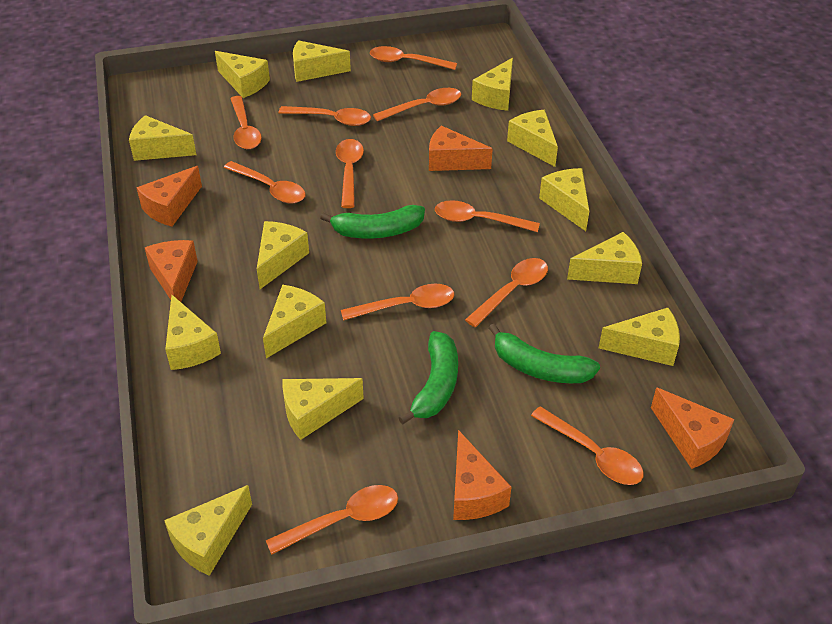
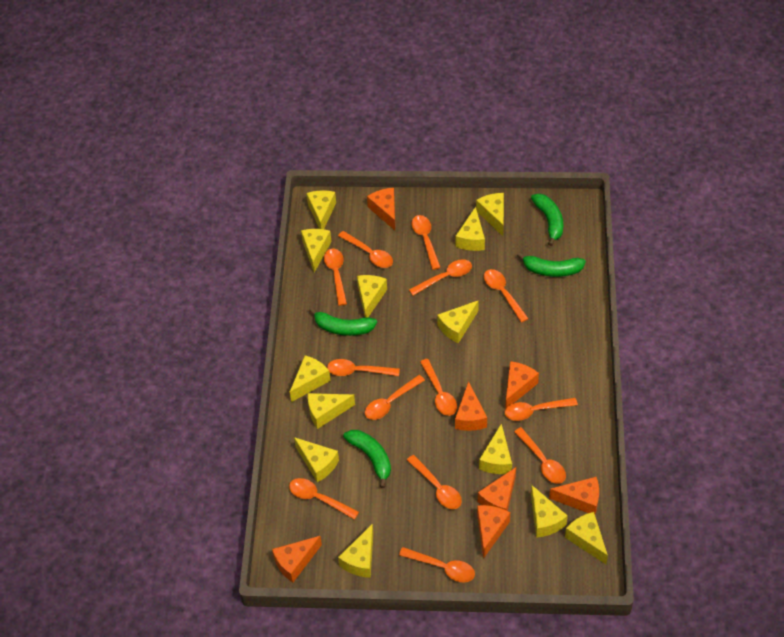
green banana: [320,205,425,238] [399,331,458,425] [489,324,600,383] = 3 -> [309,308,377,336] [343,430,391,488] [517,252,586,277] [531,193,563,246] = 4
orange cheese: [137,166,202,227] [145,240,198,302] [429,126,493,171] [453,430,511,520] [651,387,734,469] = 5 -> [272,536,322,583] [367,188,395,230] [455,381,487,431] [477,505,510,559] [478,467,516,511] [505,361,539,410] [549,477,599,514] = 7
orange spoon: [224,161,306,203] [230,96,262,149] [266,485,398,555] [278,106,371,126] [336,139,364,208] [341,284,454,320] [370,46,457,70] [373,88,461,121] [435,200,540,232] [465,258,548,327] [531,406,643,485] = 11 -> [289,478,359,520] [324,249,347,306] [327,359,400,376] [338,231,393,268] [365,375,425,420] [399,547,475,582] [407,455,462,509] [409,259,472,296] [412,215,441,270] [420,359,457,416] [484,269,529,323] [505,398,578,421] [514,427,566,484] = 13

